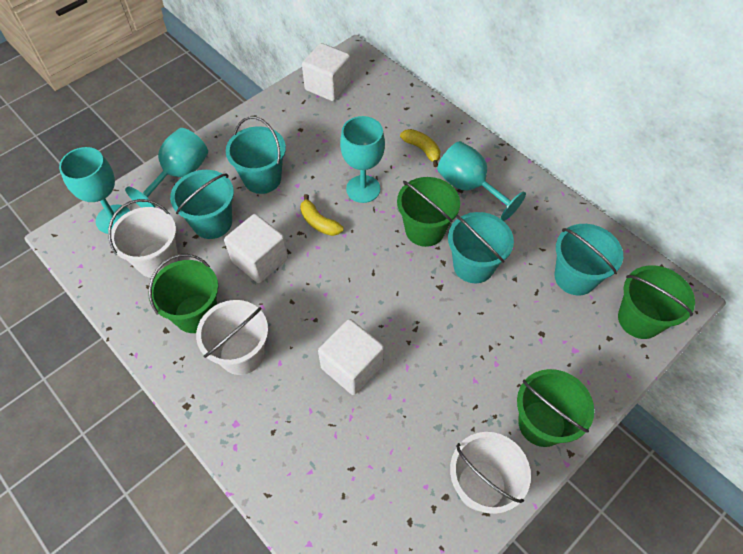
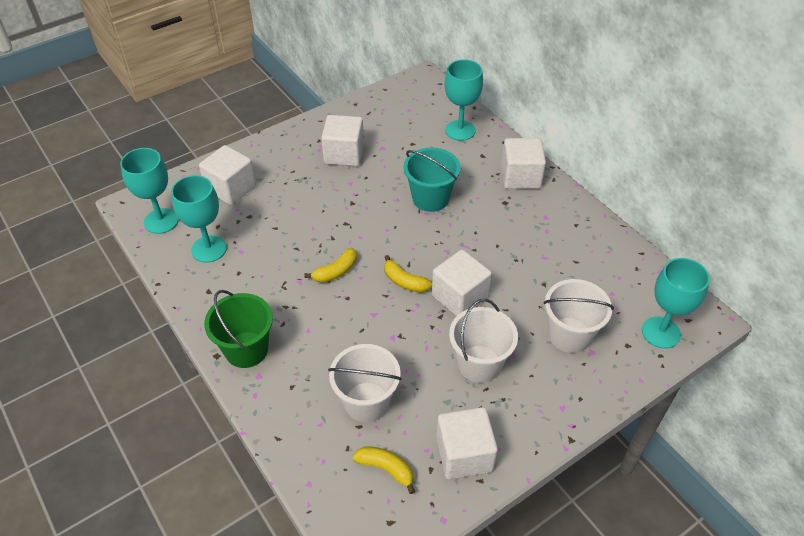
green bucket: [148,254,218,333] [397,177,460,247] [517,369,594,447] [618,265,695,339] = 4 -> [204,290,273,368] = 1
turquoise bucket: [170,170,234,239] [226,116,286,194] [448,212,514,283] [555,224,623,295] = 4 -> [403,148,461,212] = 1
white cube: [224,214,288,283] [302,43,351,101] [318,319,384,395] = 3 -> [199,145,256,205] [321,115,364,166] [432,250,492,317] [436,407,498,479] [501,138,546,189] = 5
yellow banana: [300,194,344,236] [400,129,440,167] = 2 -> [304,248,357,283] [352,446,415,494] [384,255,432,293] = 3

